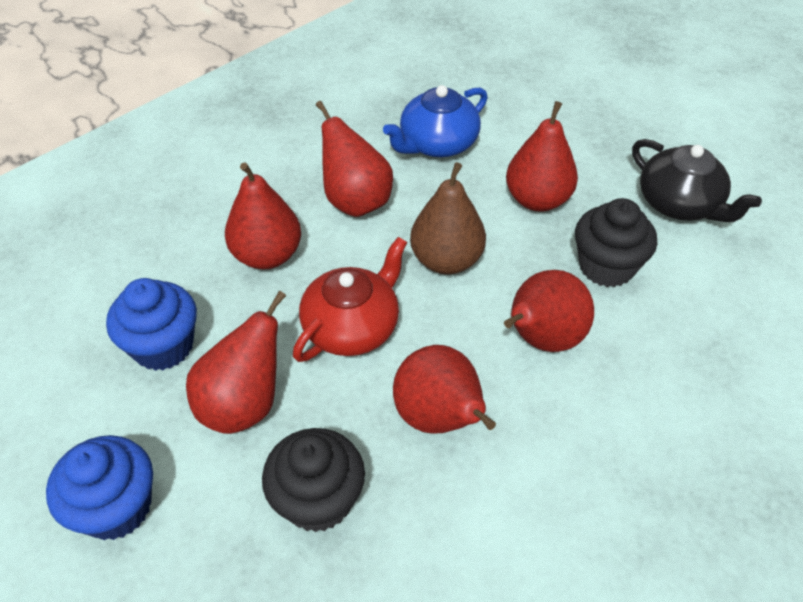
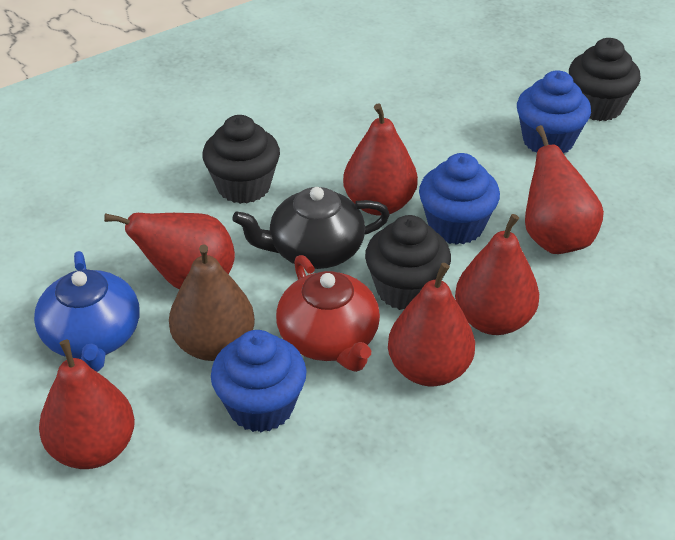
black cupcake: [262,428,365,532] [575,198,657,287] = 2 -> [202,115,280,204] [365,215,451,310] [569,38,641,121] = 3
blue cupcake: [46,435,153,540] [106,278,197,371] = 2 -> [211,330,307,432] [419,153,500,245] [517,70,591,154] = 3

